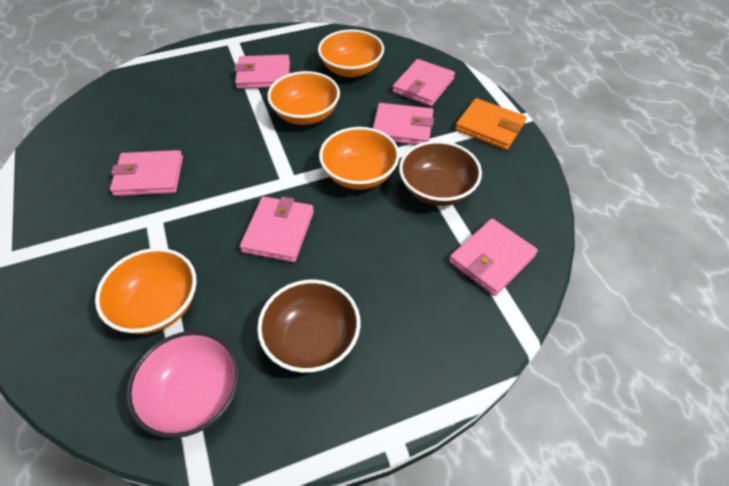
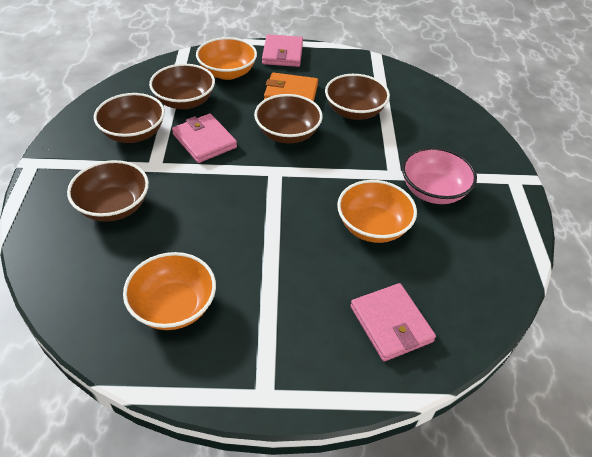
brown bowl: [257,279,360,373] [399,141,482,206] = 2 -> [67,160,149,222] [94,93,165,143] [149,64,215,109] [254,94,323,143] [325,74,390,120] = 5
orange bowl: [95,248,197,334] [267,71,340,125] [318,29,384,77] [319,127,399,190] = 4 -> [123,252,216,330] [196,37,257,80] [337,180,417,243] = 3
pink wallet: [110,150,183,196] [234,55,290,89] [240,196,314,262] [373,103,434,145] [393,59,455,106] [449,218,538,296] = 6 -> [172,114,237,163] [262,34,303,67] [350,283,436,361] = 3

